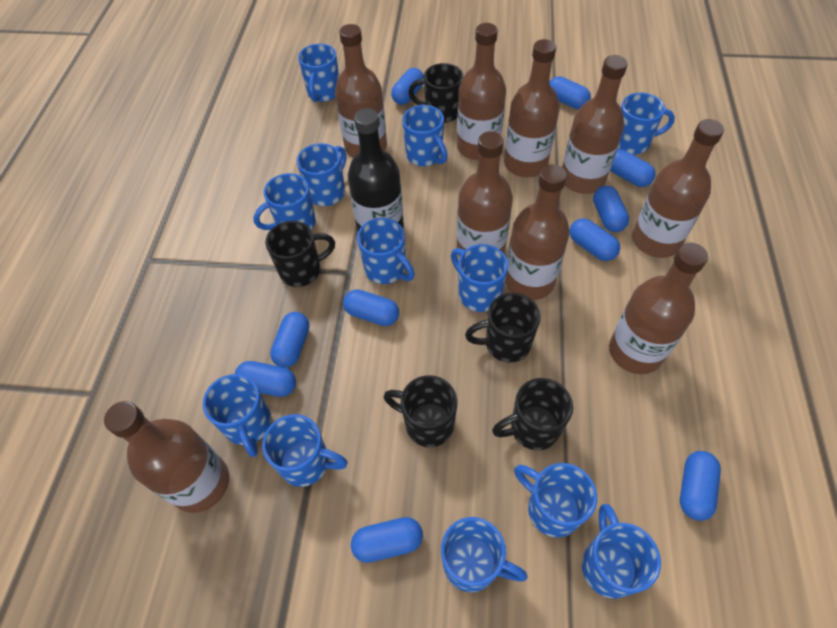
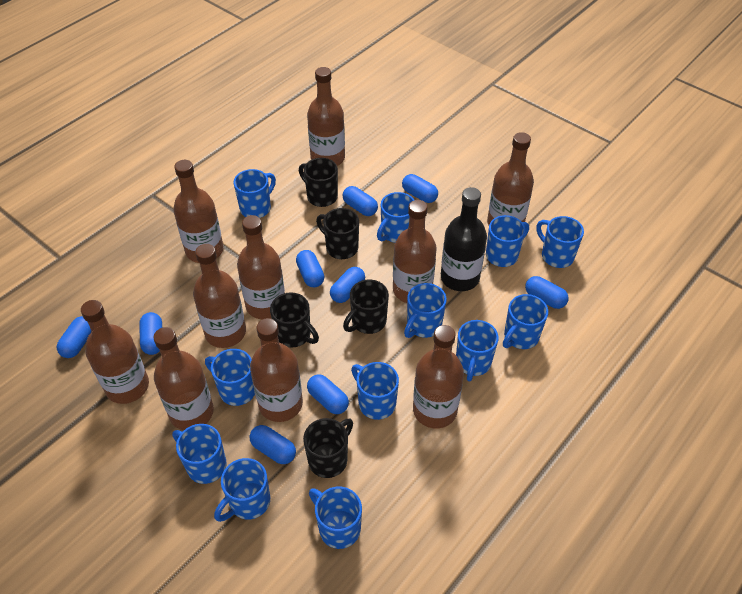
blue capsule: [235,361,296,397] [270,312,309,368] [343,289,399,326] [351,517,423,563] [391,68,424,105] [549,76,591,109] [570,218,620,261] [593,186,629,232] [610,150,656,187] [680,451,721,521] = 10 -> [57,316,91,358] [139,312,162,355] [249,425,296,464] [296,250,324,287] [307,374,349,414] [330,267,365,303] [343,186,378,216] [402,174,438,203] [525,276,569,309] = 9
brown bottle: [104,401,229,513] [335,24,387,158] [457,23,506,160] [457,131,513,257] [504,39,560,177] [505,164,570,300] [562,55,628,194] [609,243,708,374] [632,119,724,258] = 9 -> [81,300,149,404] [153,327,214,430] [173,160,224,263] [193,244,246,348] [237,215,285,319] [250,318,303,422] [307,67,345,166] [393,200,437,303] [413,325,464,428] [487,132,534,226] = 10

